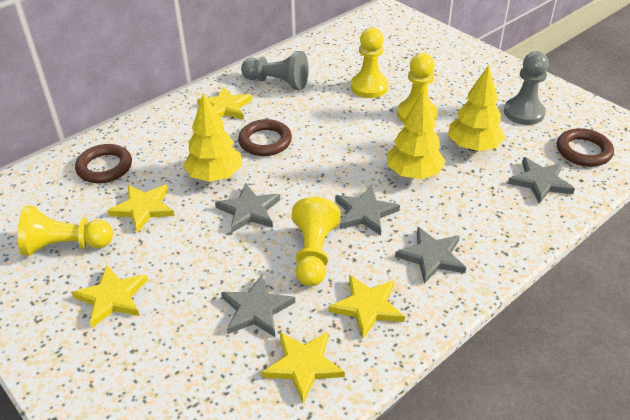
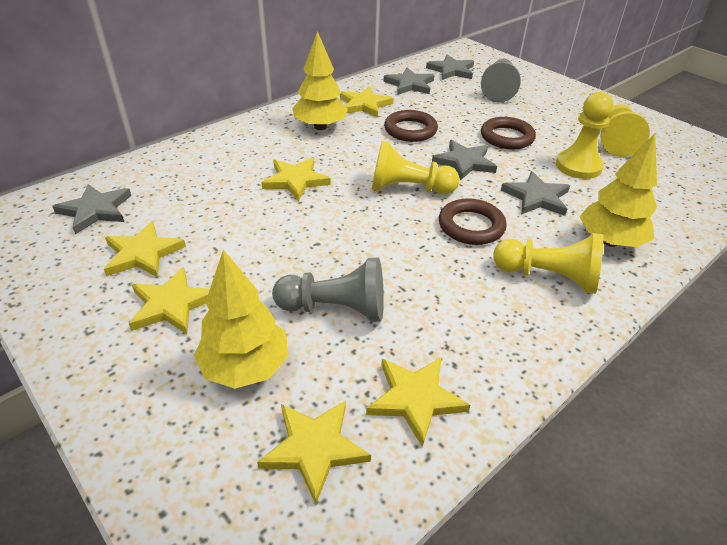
yellow star: [72,265,148,328] [107,185,174,233] [197,86,252,120] [262,332,345,403] [329,275,405,339] = 5 -> [104,221,186,278] [129,267,210,334] [257,400,371,504] [261,158,331,201] [340,86,393,118] [366,358,470,447] = 6

